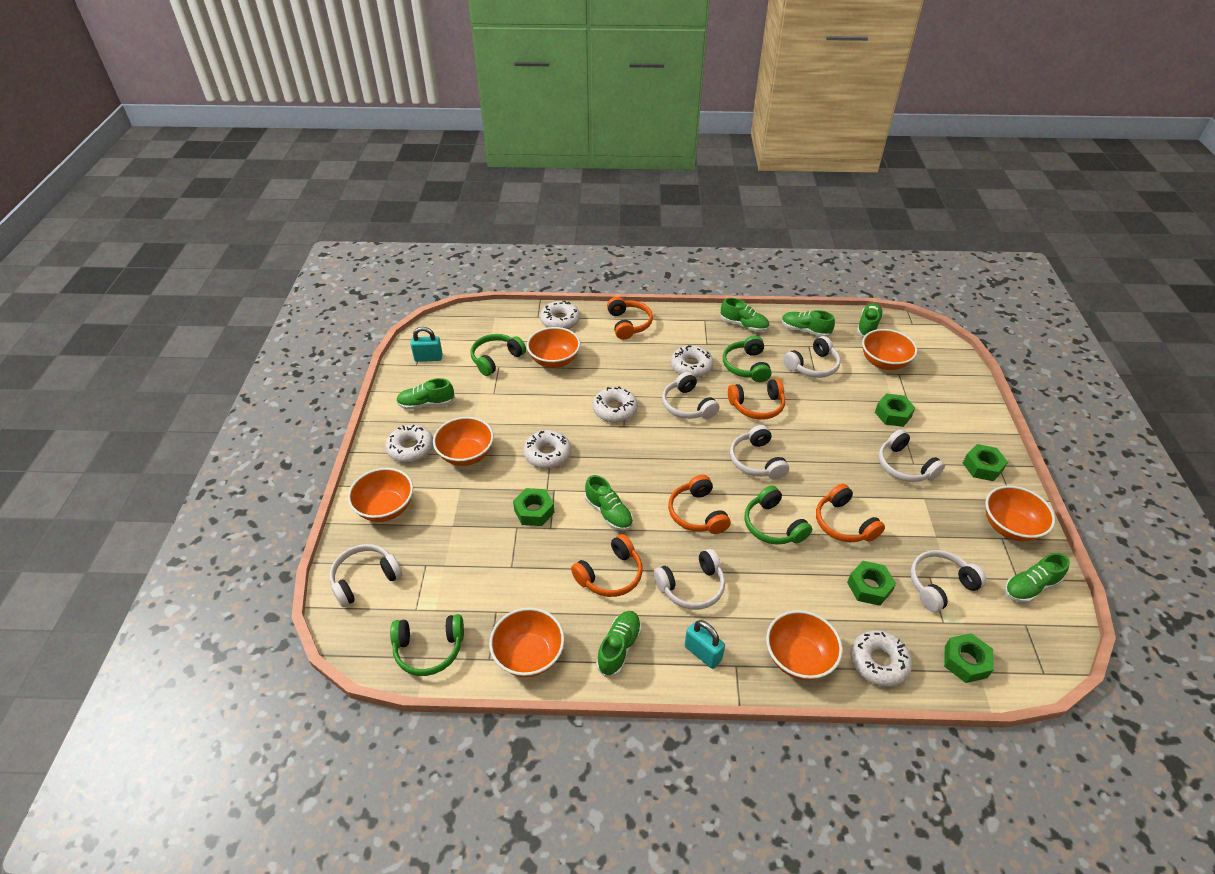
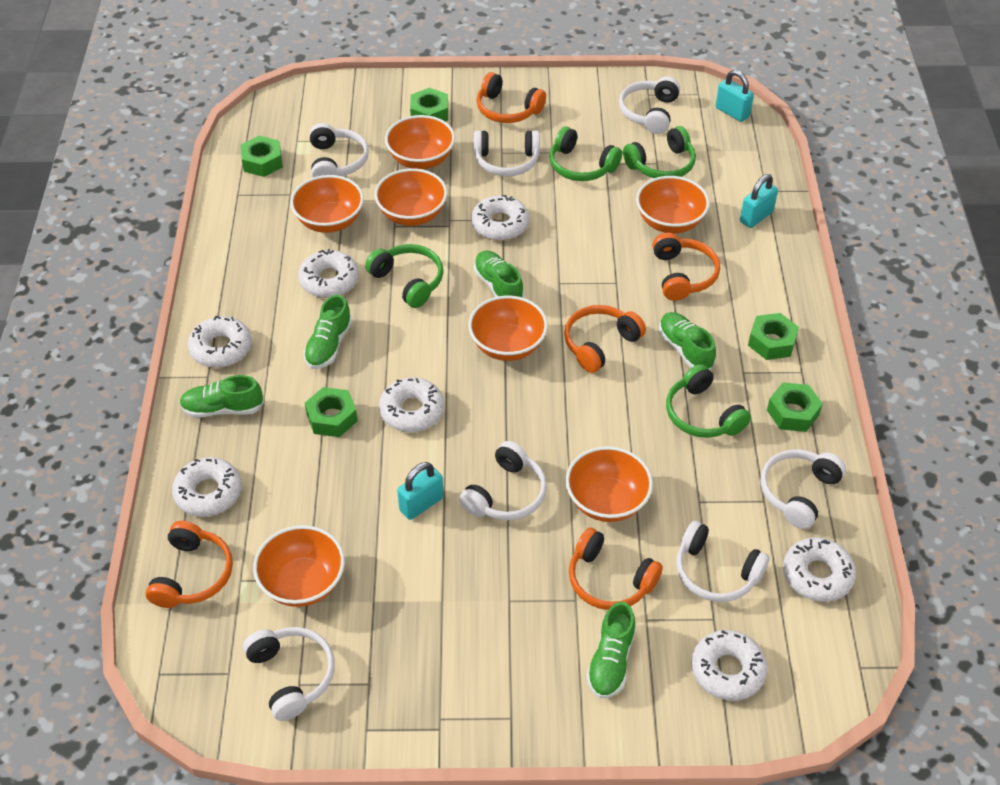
green shoe: [396,378,455,410] [585,475,633,531] [596,611,642,677] [720,298,769,332] [782,310,835,337] [857,303,883,337] [1005,553,1070,603] = 7 -> [179,375,264,418] [304,295,352,369] [474,250,524,298] [587,602,636,698] [659,312,716,370] = 5
turquoise padlock: [411,327,443,362] [684,620,725,669] = 2 -> [397,462,444,520] [716,70,754,122] [740,174,778,228] = 3
white donut: [385,425,433,463] [523,430,571,469] [540,301,580,329] [593,387,638,423] [671,345,714,378] [851,630,912,687] = 6 -> [172,457,242,517] [188,316,251,368] [298,249,359,298] [379,377,444,432] [471,195,529,241] [691,630,767,701] [783,537,856,602] = 7

